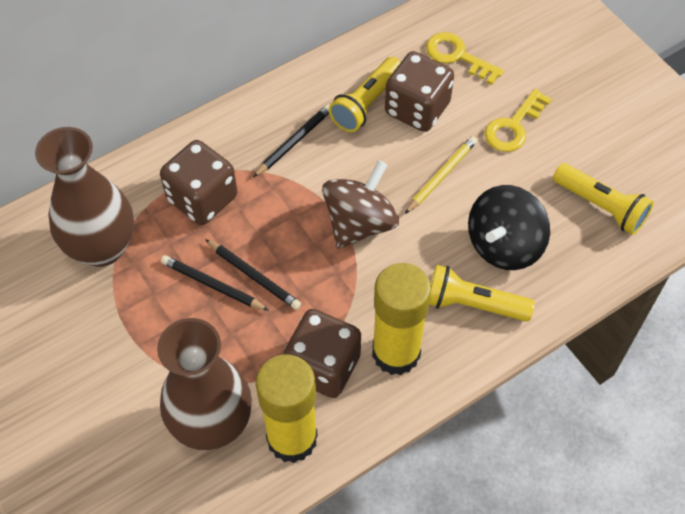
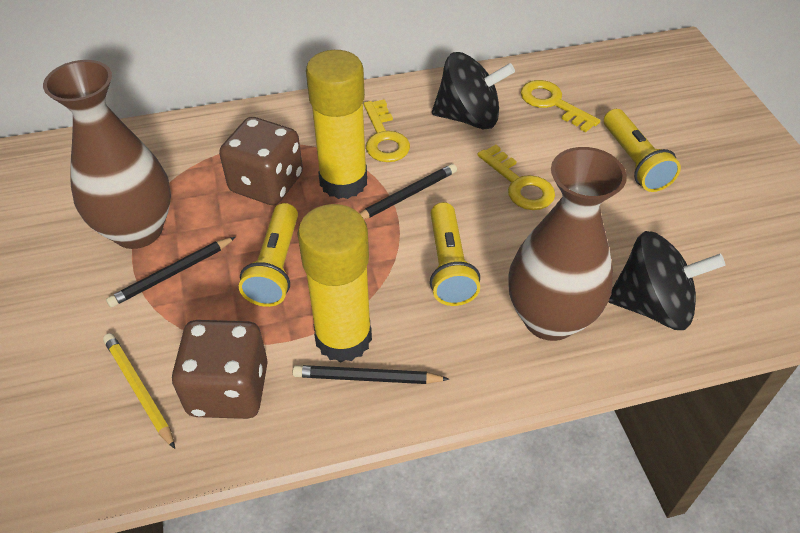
black spinning top: [468,185,550,270] = 1 -> [432,52,515,129] [608,231,725,330] = 2
brown dice: [160,140,237,225] [283,309,361,398] [385,51,454,132] = 3 -> [172,320,268,419] [219,117,303,205] = 2
brown spinning top: [322,160,399,249] = 1 -> none = 0
yellow key: [426,32,504,85] [484,89,552,152] = 2 -> [363,99,410,162] [477,145,555,210] [521,80,600,132] = 3

